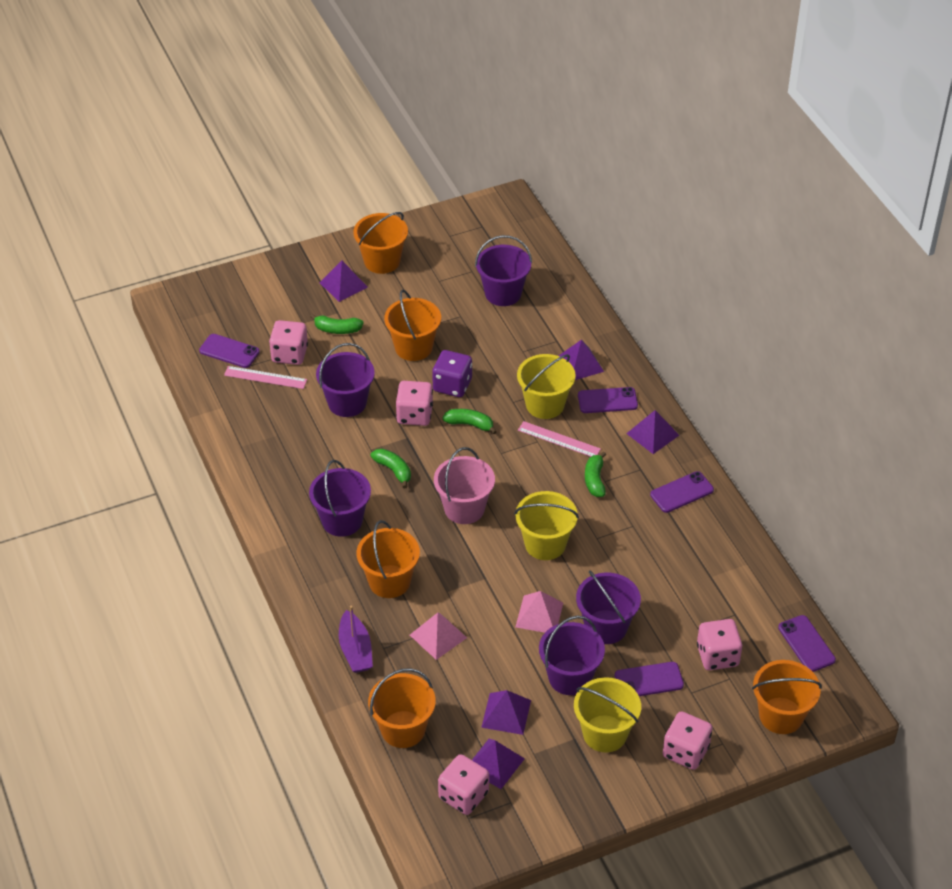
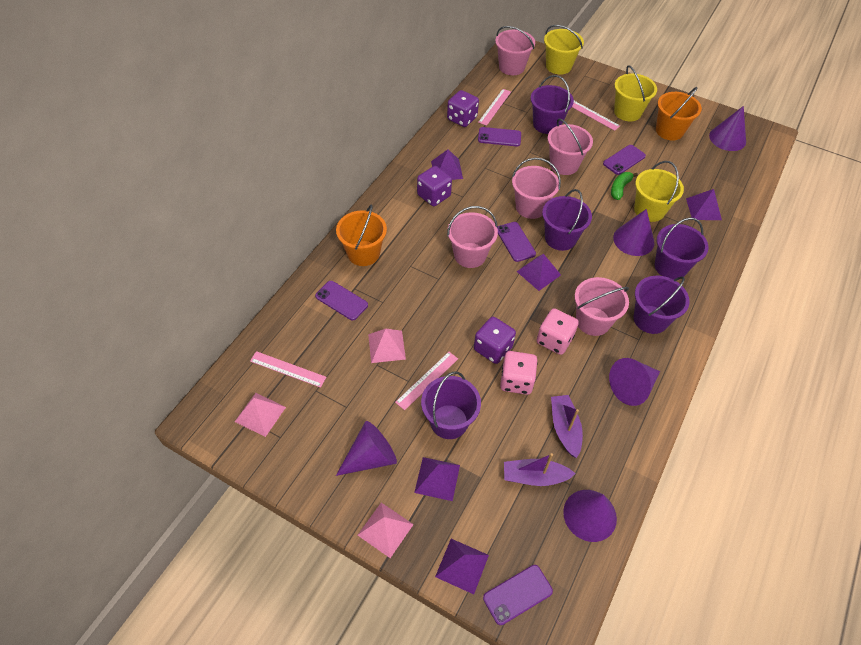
green banana: [310,314,364,334] [371,449,411,488] [442,409,497,434] [585,451,606,497] = 4 -> [611,172,638,200] = 1
orange bucket: [354,212,408,274] [357,520,420,598] [368,668,436,748] [384,290,441,361] [752,660,822,734] = 5 -> [336,205,387,266] [656,87,702,140] = 2
pink bucket: [434,447,495,524] = 1 -> [447,206,498,268] [495,26,535,75] [512,157,561,219] [548,119,593,175] [575,277,629,336] = 5
pink dice: [269,320,308,365] [396,381,433,426] [438,754,489,815] [663,711,713,770] [697,619,742,670] = 5 -> [500,351,538,395] [537,308,579,355] = 2
pink pyramid: [410,613,467,660] [515,591,563,633] = 2 -> [235,393,286,437] [358,503,414,558] [368,329,406,363] = 3
pink ruler: [224,366,307,389] [518,421,601,457] = 2 -> [250,351,326,388] [395,352,458,410] [478,89,511,126] [572,101,620,131] = 4
purple boat: [339,606,373,673] = 1 -> [504,453,576,486] [551,395,583,458] = 2
purple cone: none = 0 -> [336,421,397,476] [563,490,617,542] [609,358,660,406] [613,209,654,256] [709,106,746,151] = 5
purple dice: [432,350,472,397] = 1 -> [417,166,452,206] [447,90,479,127] [474,317,516,364] = 3

